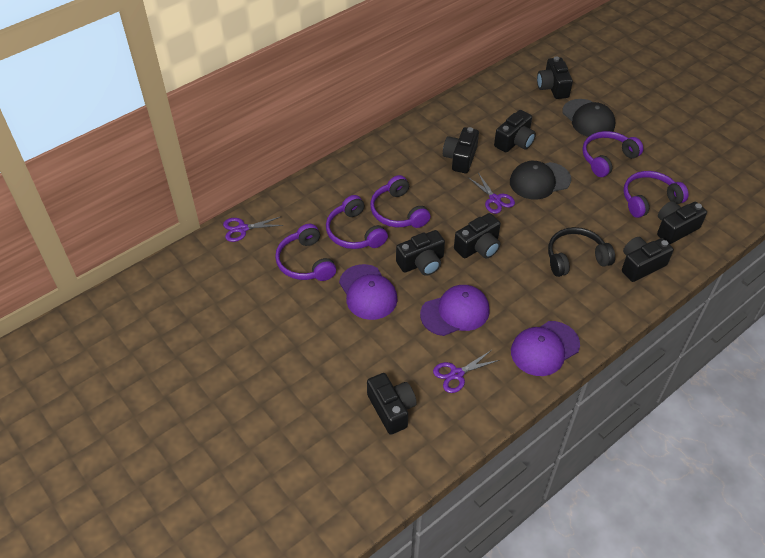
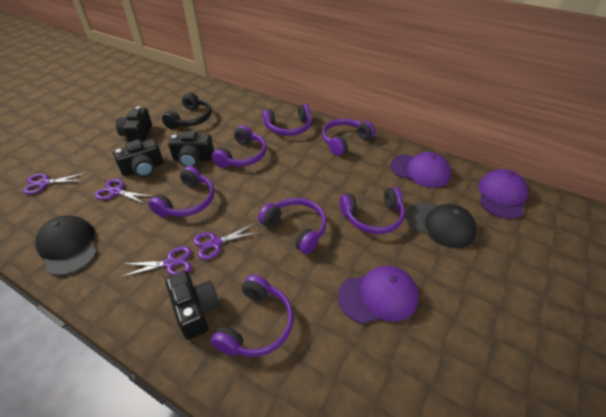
black camera: [367,373,417,435] [396,230,445,276] [443,127,479,173] [454,213,501,259] [494,110,536,153] [537,57,573,99] [622,237,674,282] [657,201,707,244] = 8 -> [113,139,163,177] [116,106,152,142] [165,271,220,340] [168,131,214,167] = 4
purple headphones: [275,224,336,281] [326,195,388,249] [370,175,430,228] [582,131,643,177] [623,171,689,218] = 5 -> [148,166,214,217] [211,275,293,357] [212,125,267,168] [258,198,326,254] [262,104,312,136] [322,119,375,156] [340,187,405,234] = 7
purple scissors: [223,217,284,242] [433,351,499,393] [468,173,515,214] = 3 -> [23,173,86,194] [94,179,153,204] [121,246,191,277] [193,223,259,260] = 4

